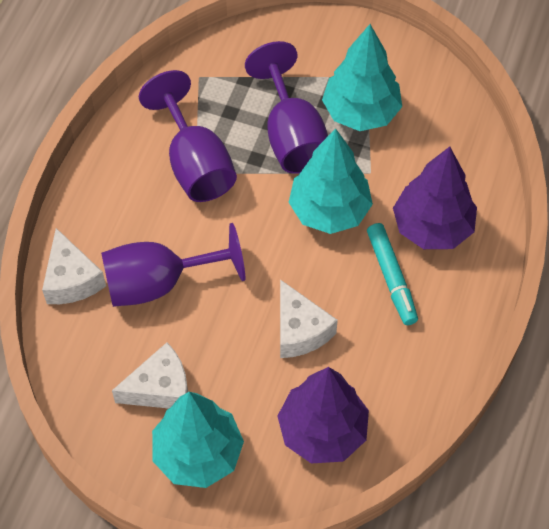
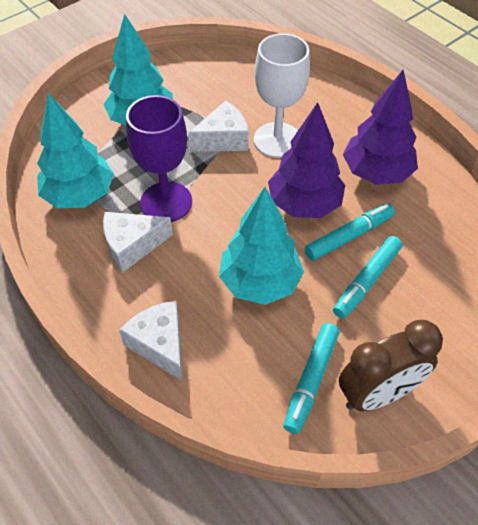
brown clock: none = 0 -> [339,320,443,411] = 1
purple goblet: [101,223,245,307] [139,70,237,202] [245,41,328,174] = 3 -> [126,95,192,222] = 1
turquoise marker: [367,223,418,325] = 1 -> [284,323,340,434] [305,203,395,261] [333,236,402,319] = 3
white goblet: none = 0 -> [254,33,310,158] = 1

